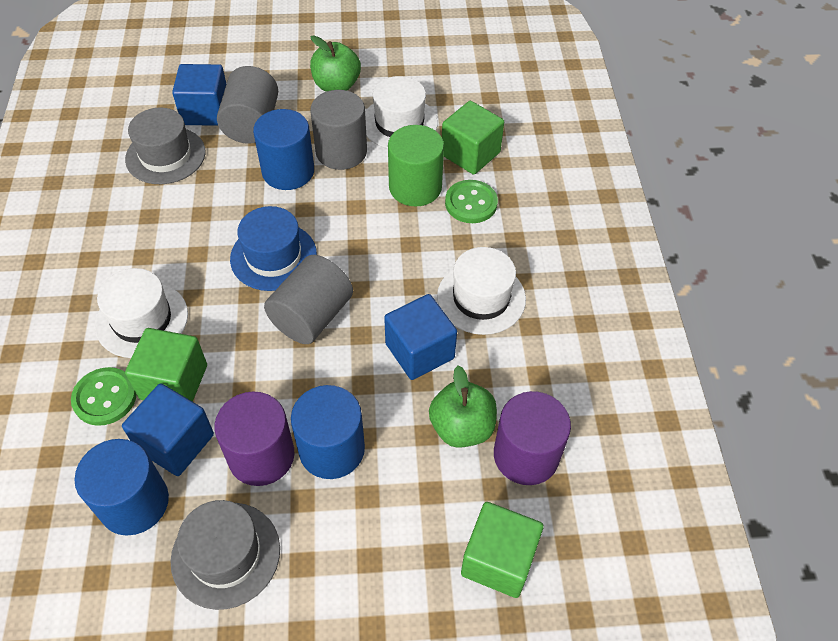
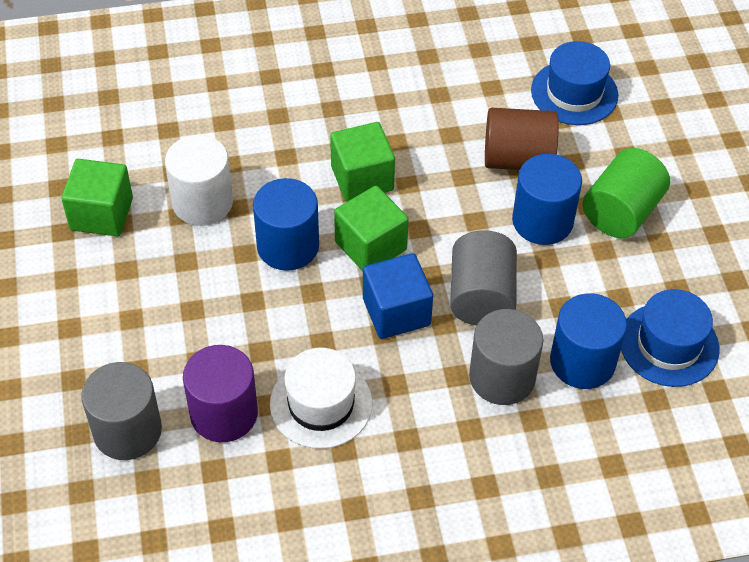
blue cube: [122,383,214,476] [172,64,226,126] [384,294,457,380] = 3 -> [363,253,433,339] = 1
blue hat: [230,206,317,291] = 1 -> [531,41,618,125] [621,289,719,387] = 2
brown cylinder: none = 0 -> [485,108,559,170] = 1
green apple: [310,35,361,92] [429,365,497,448] = 2 -> none = 0
green button: [71,367,137,426] [445,180,498,223] = 2 -> none = 0
grey hat: [125,108,205,184] [170,500,280,610] = 2 -> none = 0
purple cylinder: [214,392,295,486] [494,391,571,485] = 2 -> [183,345,258,442] = 1
white cylinder: none = 0 -> [165,135,233,226] = 1
white hat: [95,268,188,358] [365,76,438,149] [437,247,526,335] = 3 -> [270,348,373,449] = 1

